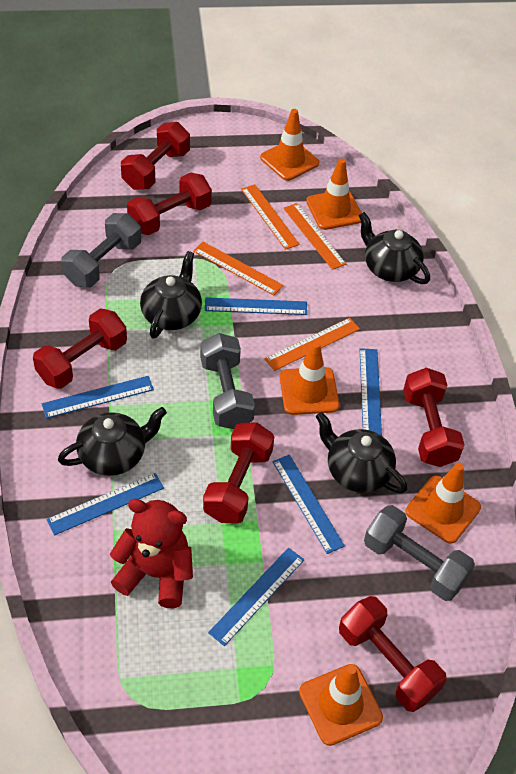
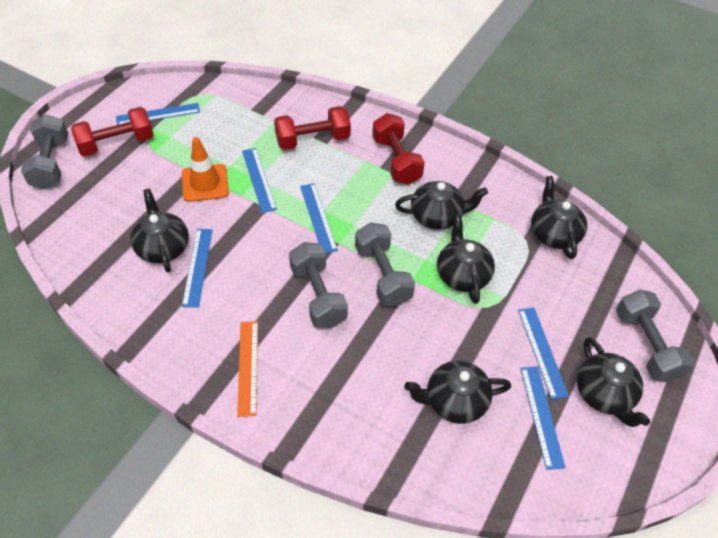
black teapot: [58,407,167,476] [140,251,202,339] [316,412,407,493] [359,212,430,284] = 4 -> [130,189,189,273] [395,181,488,230] [404,361,511,424] [437,214,495,304] [531,176,587,259] [577,337,650,427] = 6
grey dumbbell: [61,213,141,287] [200,333,255,429] [364,505,475,601] = 3 -> [21,114,68,189] [289,242,348,328] [355,222,415,306] [616,289,695,382] = 4
orange ruler: [193,242,284,296] [241,184,300,250] [265,318,360,371] [283,203,346,270] = 4 -> [237,321,258,417] = 1
orange traffic cone: [260,109,319,181] [280,341,339,415] [299,664,383,746] [306,158,362,230] [406,463,481,544] = 5 -> [182,137,229,202] = 1
red dumbbell: [33,309,127,389] [121,122,190,190] [127,173,212,235] [203,422,274,524] [339,596,447,712] [403,368,465,467] = 6 -> [71,107,154,157] [274,106,351,150] [372,113,425,185] = 3
red teddy bear: [110,499,193,608] = 1 -> none = 0

